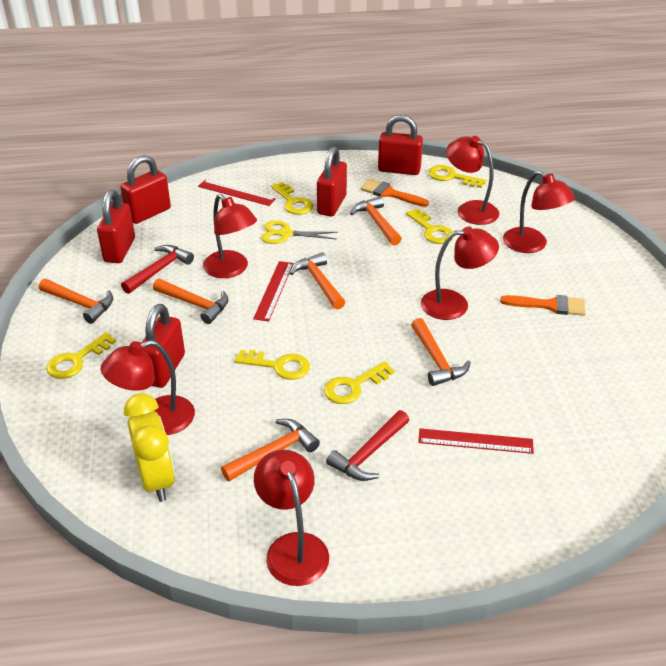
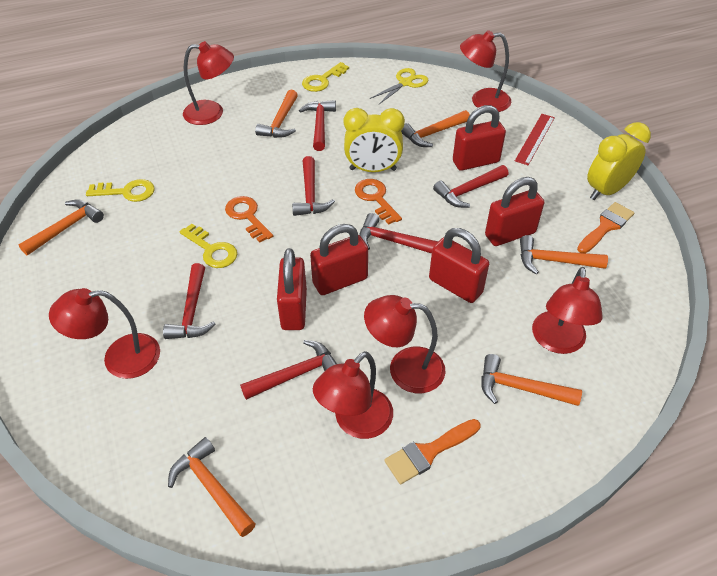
orange key: none = 0 -> [225,196,273,243] [355,179,402,225] = 2
red hammer: [121,245,194,294] [326,410,409,481] = 2 -> [163,263,215,339] [240,340,337,400] [292,156,335,216] [299,100,336,151] [359,213,439,254] [433,165,508,208] = 6
red ruler: [198,180,276,206] [253,261,294,322] [418,428,534,454] = 3 -> [515,114,555,165] = 1
yellow clock: [124,393,175,502] = 1 -> [344,108,405,172] [587,122,651,200] = 2
yellow key: [46,332,116,379] [234,350,310,380] [271,182,313,215] [324,361,395,404] [406,208,454,244] [428,165,487,188] = 6 -> [86,179,155,202] [179,224,237,268] [302,62,349,92] = 3

